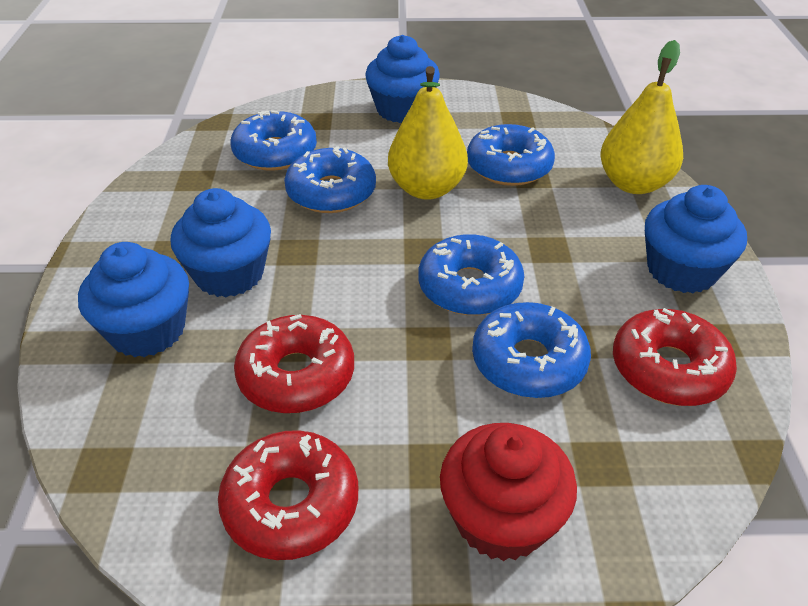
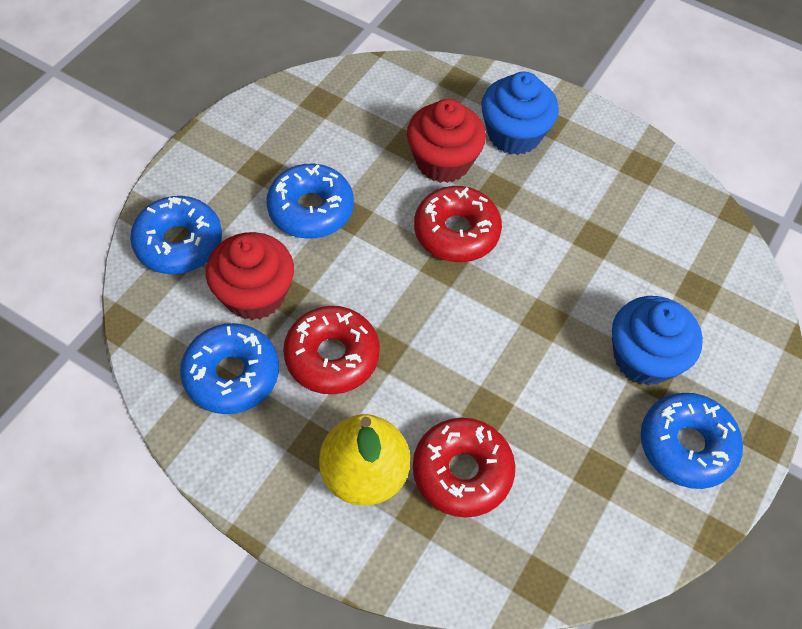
blue cupcake: [78,242,189,357] [171,188,271,297] [365,35,440,123] [645,185,747,293] = 4 -> [481,72,559,155] [612,296,703,386] = 2
blue donut: [231,110,317,171] [284,146,376,213] [418,234,524,315] [467,124,555,186] [472,302,591,398] = 5 -> [130,196,222,274] [180,323,279,414] [266,164,354,239] [641,393,743,489] = 4
red cupcake: [440,423,577,561] = 1 -> [206,232,294,320] [407,99,486,183] = 2
yellow pear: [388,66,468,200] [600,40,683,194] = 2 -> [319,414,410,506] = 1

